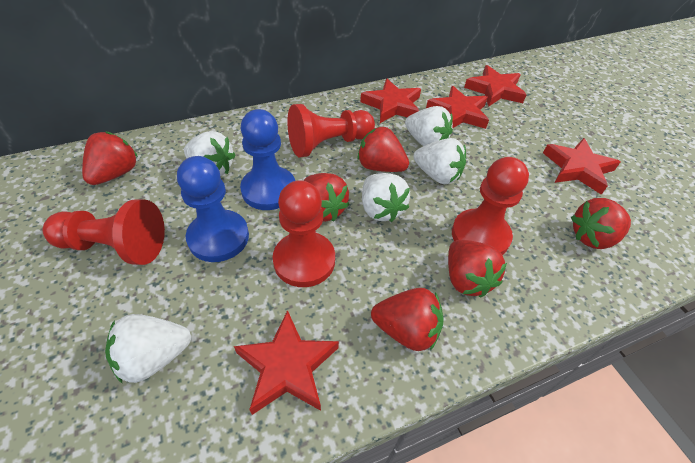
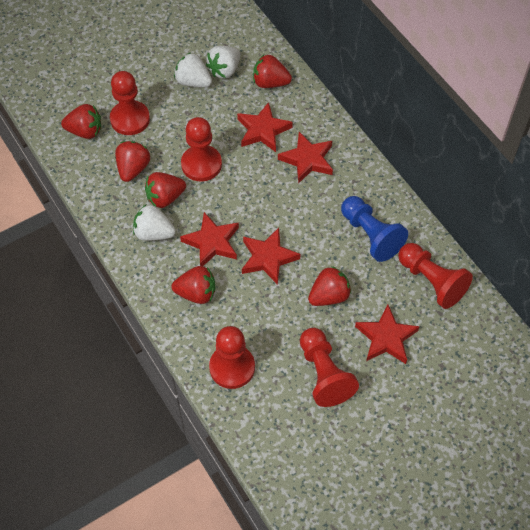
blue pawn: [177,156,249,262] [240,109,295,210] = 2 -> [341,196,408,262] = 1
red pawn: [43,199,165,265] [273,180,335,287] [287,104,375,157] [452,157,529,255] = 4 -> [110,71,150,135] [181,117,222,181] [209,326,255,389] [300,328,359,407] [398,243,473,309] = 5
white strawberry: [105,314,191,383] [184,131,235,177] [362,173,410,222] [405,106,453,146] [413,138,466,184] = 5 -> [133,205,176,241] [174,53,212,87] [206,46,241,79] = 3

